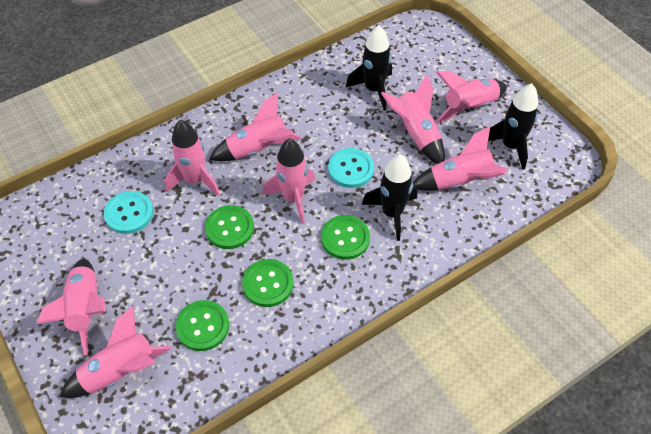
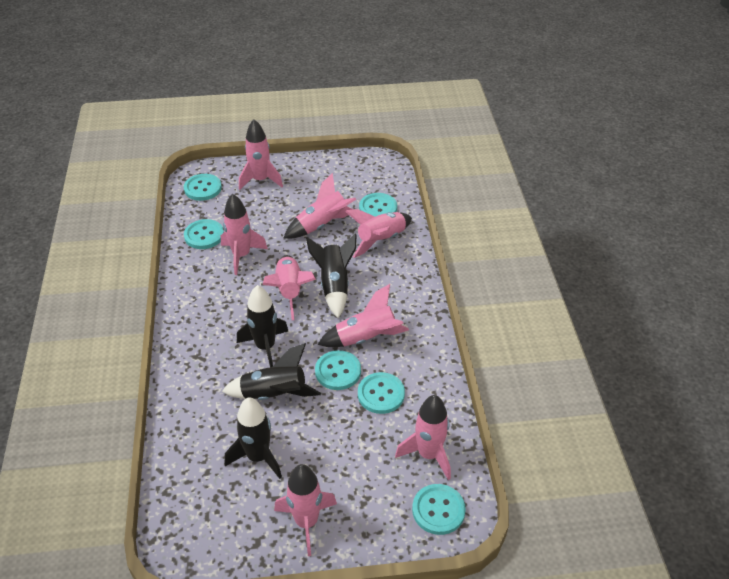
black rocket: [346,25,392,110] [362,154,417,241] [488,83,538,170] = 3 -> [222,343,321,400] [225,397,282,479] [237,285,288,367] [306,234,356,318] = 4
green button: [175,300,229,351] [205,205,254,249] [242,259,293,307] [321,215,370,260] = 4 -> none = 0
turquoise button: [104,191,153,234] [328,148,374,188] = 2 -> [184,174,222,201] [184,219,224,249] [315,350,361,390] [358,372,405,414] [359,193,397,217] [412,484,466,535] = 6

